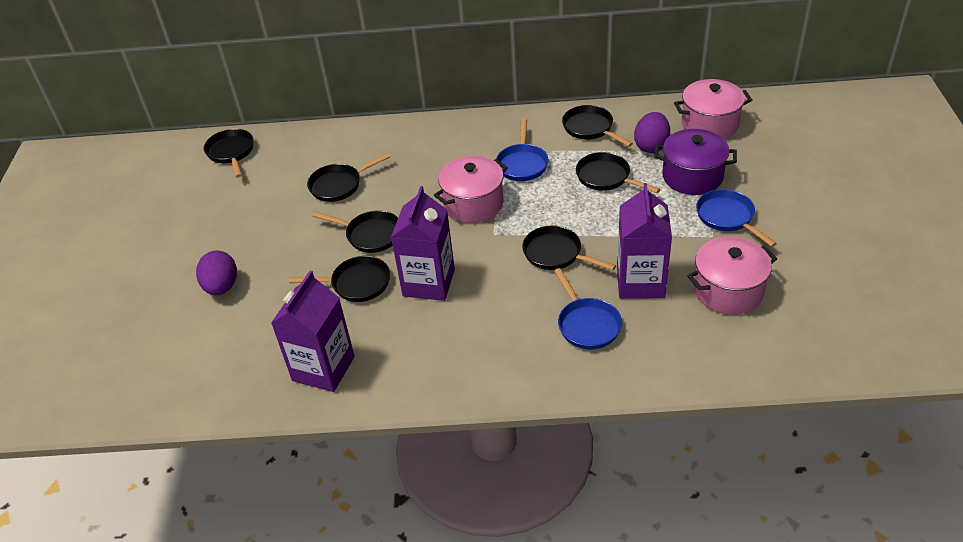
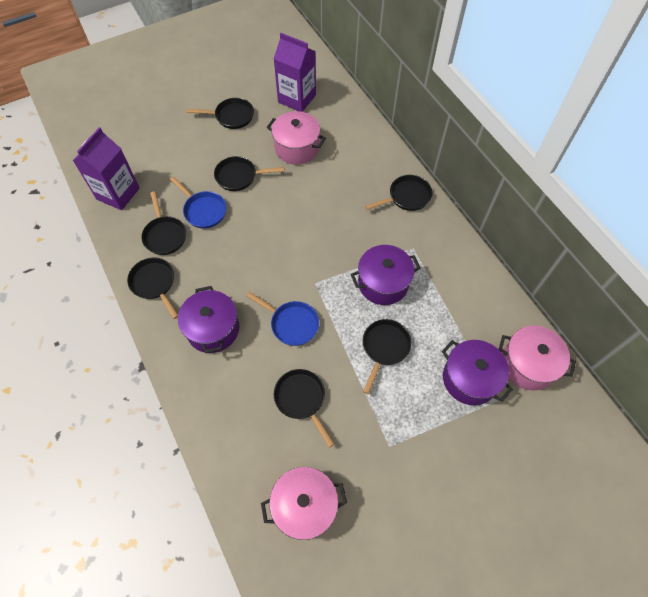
blue pan: [496,119,548,181] [554,268,622,349] [696,189,777,247] = 3 -> [170,176,226,228] [246,292,319,346] = 2
purple carton: [271,271,355,392] [391,186,455,301] [617,183,672,299] = 3 -> [73,127,140,210] [274,33,316,112] = 2
purple egg: [196,250,237,296] [634,112,670,153] = 2 -> none = 0
purple pot: [654,129,737,195] = 1 -> [178,286,239,353] [351,245,421,305] [442,340,513,405] = 3

